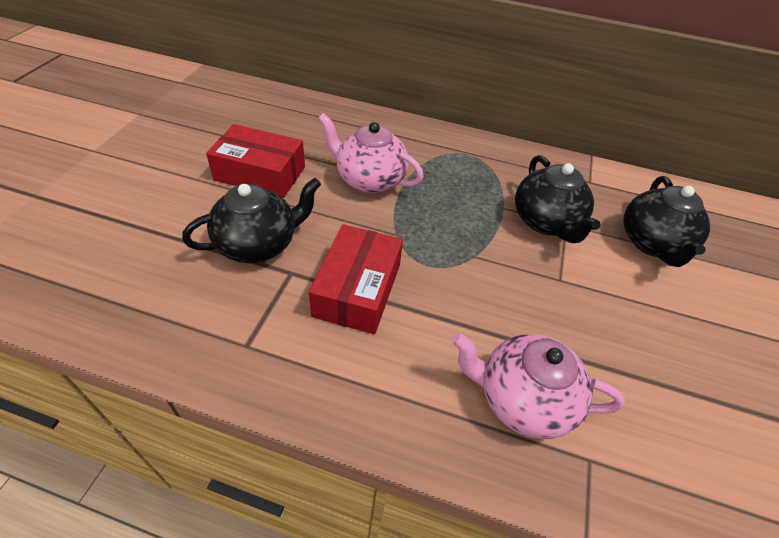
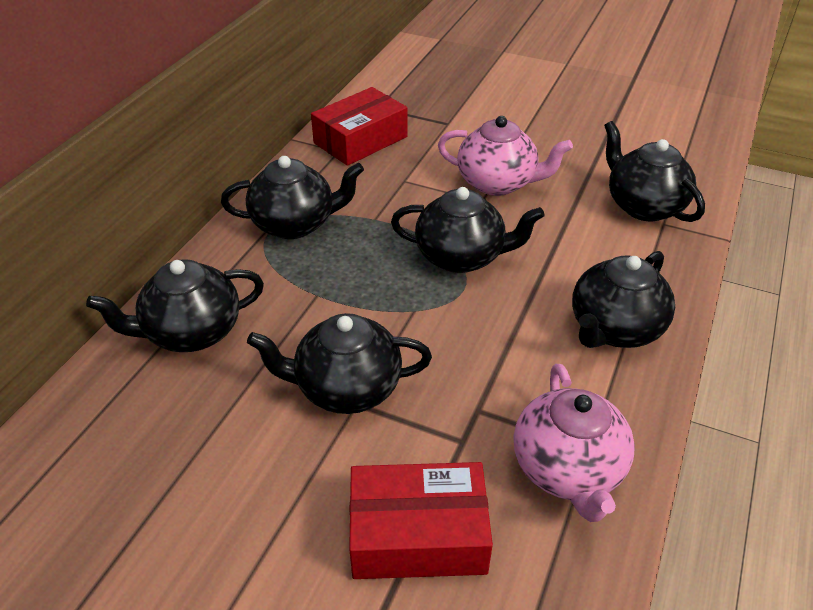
black teapot: [182,178,321,263] [515,155,601,243] [623,176,710,267] = 3 -> [86,259,264,352] [221,156,364,239] [247,313,432,414] [391,187,544,273] [572,251,675,348] [604,121,705,222] = 6

